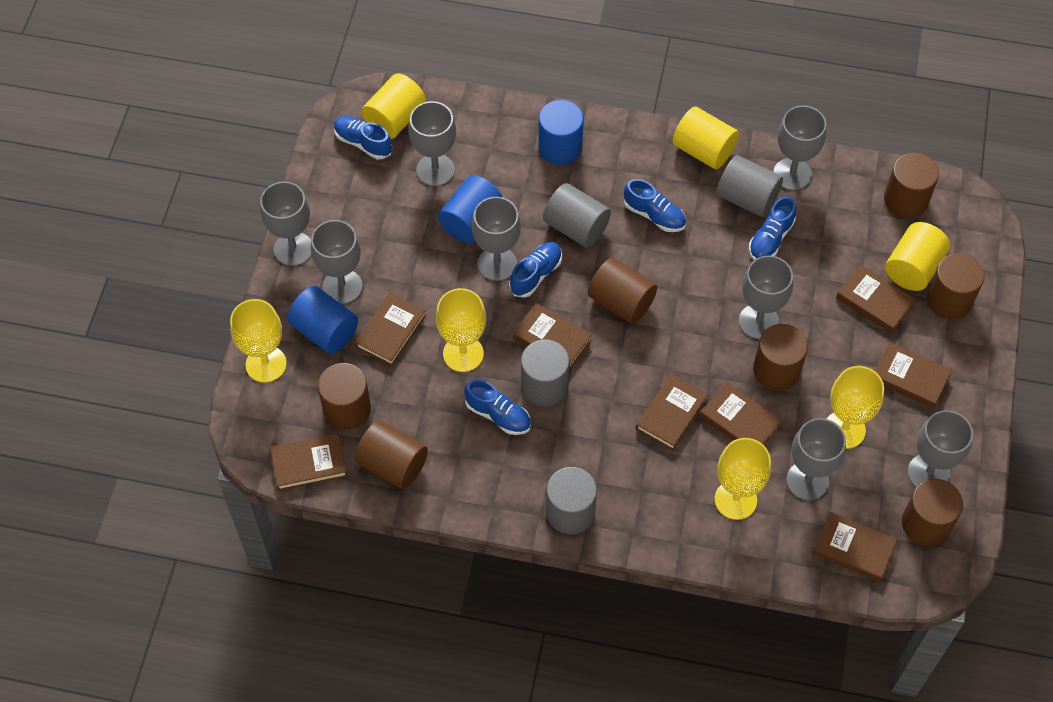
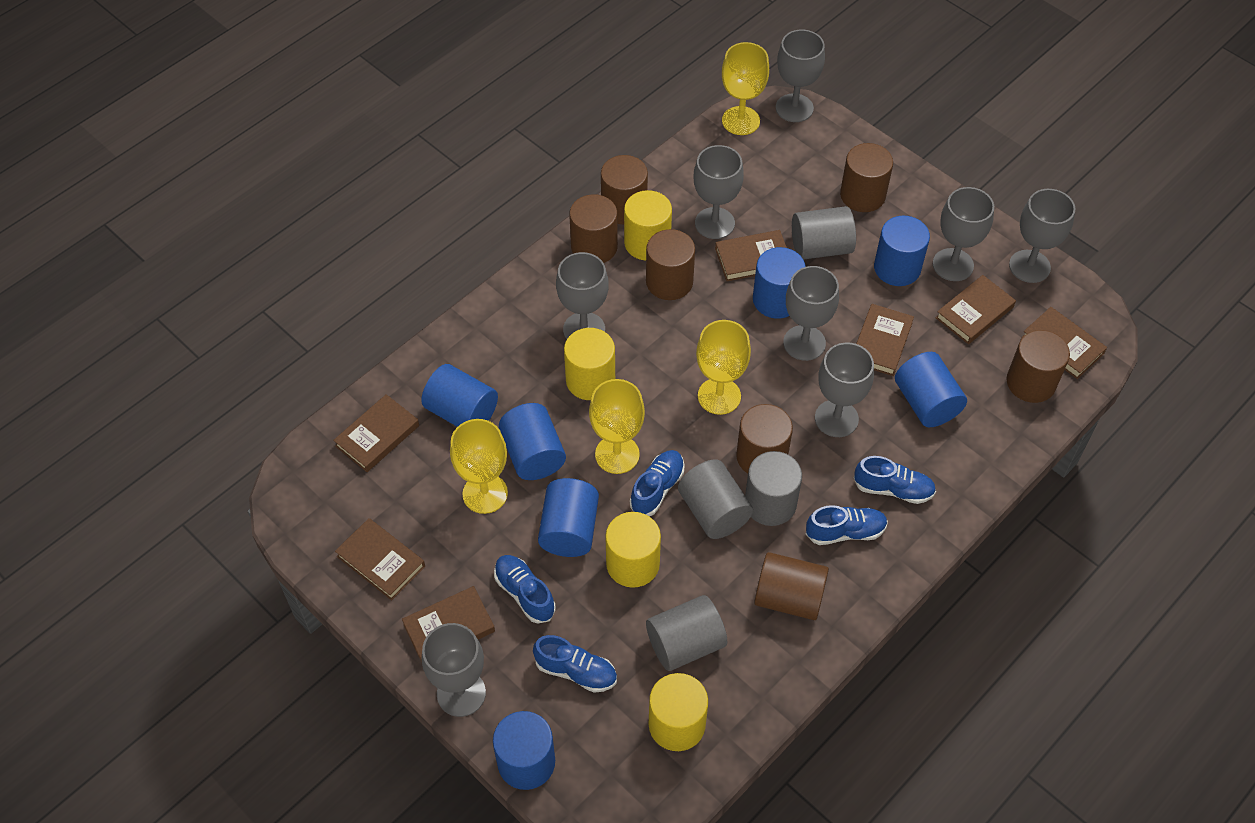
blue cylinder: [287,286,358,354] [438,175,502,243] [538,100,584,165] = 3 -> [421,364,498,427] [493,711,555,790] [499,403,566,480] [538,478,599,557] [753,247,806,319] [874,216,930,286] [895,352,967,427] = 7
brown book: [270,433,347,491] [355,292,426,366] [513,303,592,370] [636,373,709,450] [700,382,782,445] [813,512,897,582] [836,264,916,333] [875,342,952,408] = 8 -> [333,394,419,472] [335,518,425,600] [402,586,495,662] [715,230,787,281] [856,304,914,376] [936,275,1016,344] [1021,307,1107,379] = 7
yellow cylinder: [362,74,426,139] [673,107,739,169] [885,222,950,291] = 3 -> [564,328,615,400] [605,512,661,588] [624,190,672,260] [649,673,708,751] = 4

